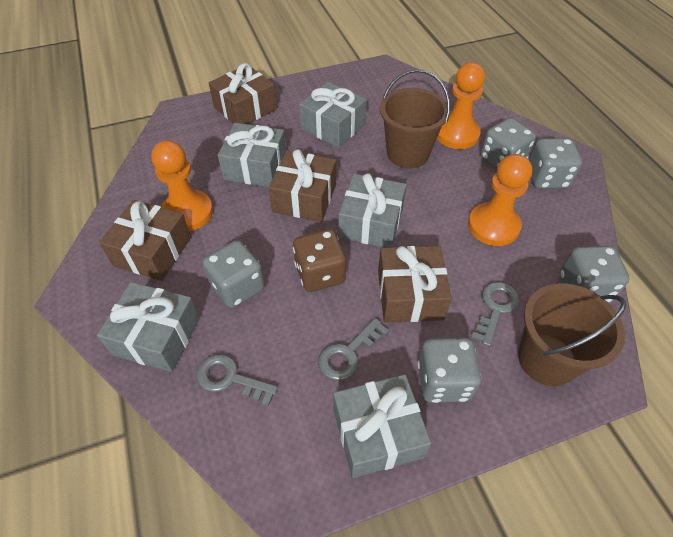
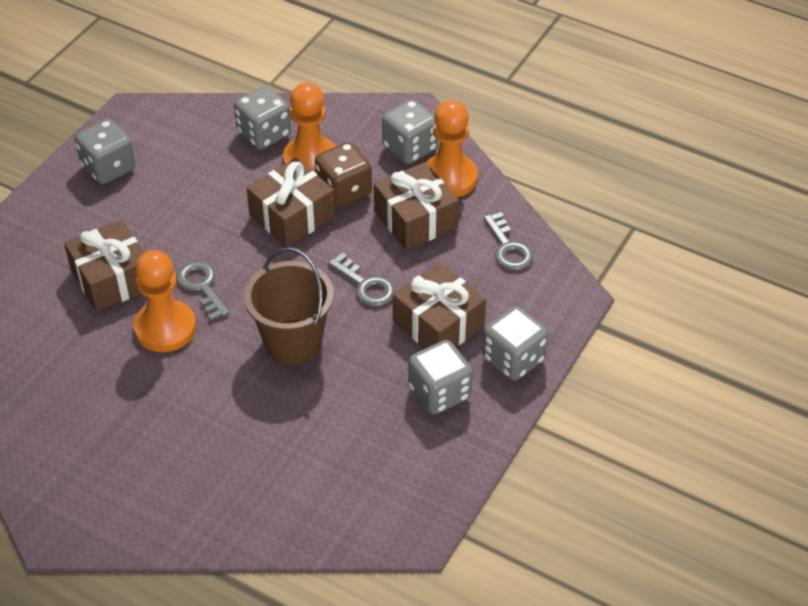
brown bucket: [380,69,450,168] [518,283,626,386] = 2 -> [244,247,334,364] = 1
grey gift: [97,282,200,372] [218,123,286,187] [299,82,367,148] [333,374,431,478] [338,173,406,248] = 5 -> none = 0

